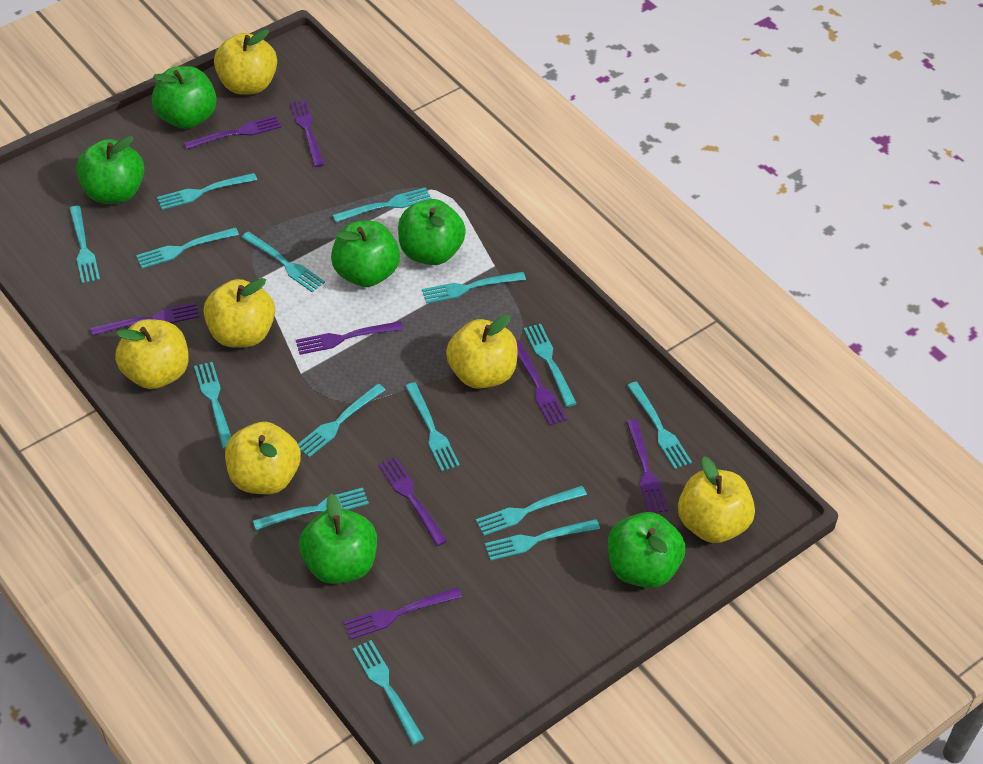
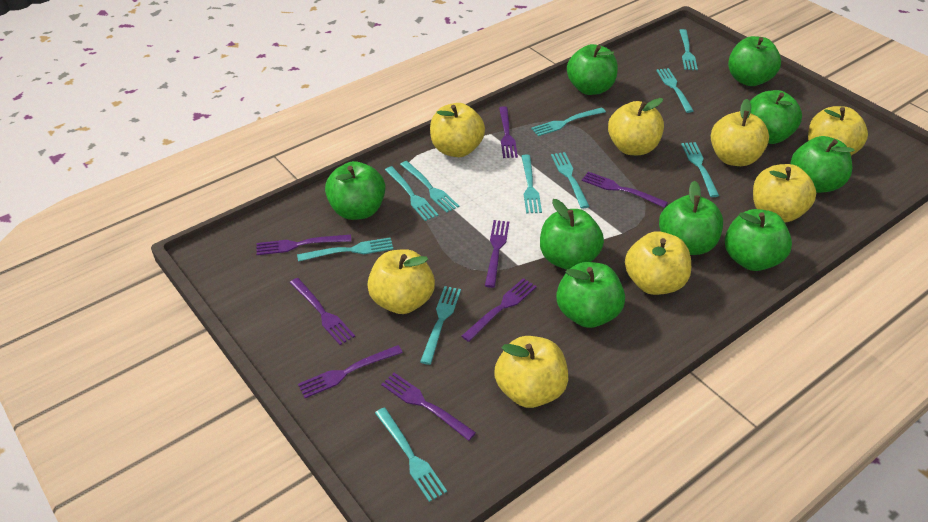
green apple: [76,136,144,204] [151,66,217,129] [299,494,377,584] [331,221,400,287] [398,199,466,265] [608,512,685,588] = 6 -> [325,161,386,220] [540,199,604,270] [556,262,625,328] [567,44,618,95] [659,181,723,255] [725,209,792,271] [728,36,781,86] [750,90,802,144] [790,136,855,193] = 9
turquoise fork: [69,206,100,283] [136,227,239,269] [157,173,257,210] [194,362,231,449] [241,231,325,292] [253,488,369,530] [298,384,386,457] [332,187,432,222] [352,640,424,745] [405,382,460,471] [422,272,526,304] [476,486,587,536] [485,519,600,561] [524,324,577,407] [627,382,692,469] = 15 -> [297,237,393,262] [375,407,447,502] [385,166,439,221] [400,161,459,213] [420,286,461,365] [521,155,542,213] [531,107,606,136] [551,152,590,208] [656,68,694,113] [679,29,698,70] [681,142,719,197] = 11
yellow apple: [115,319,189,389] [203,278,275,348] [214,29,277,95] [225,422,301,494] [446,315,518,389] [678,457,755,543] = 6 -> [367,249,435,314] [430,103,485,157] [494,336,568,408] [608,98,664,155] [625,231,691,295] [711,99,769,166] [753,164,816,223] [808,106,868,155] = 8

